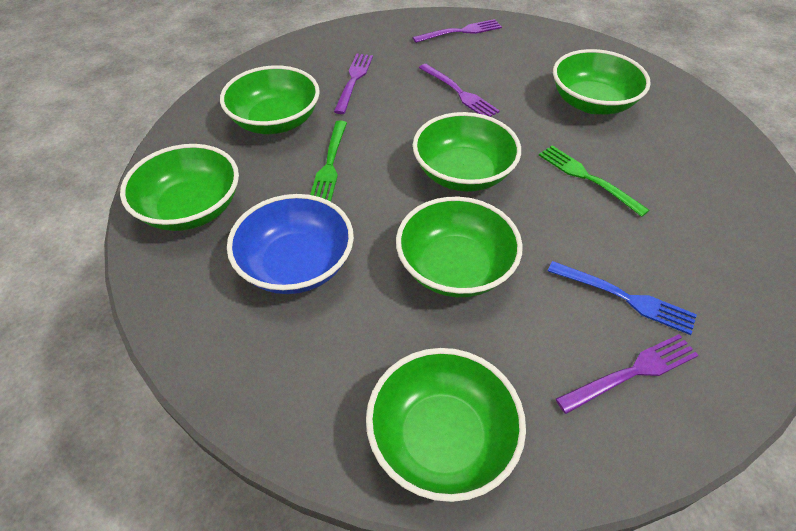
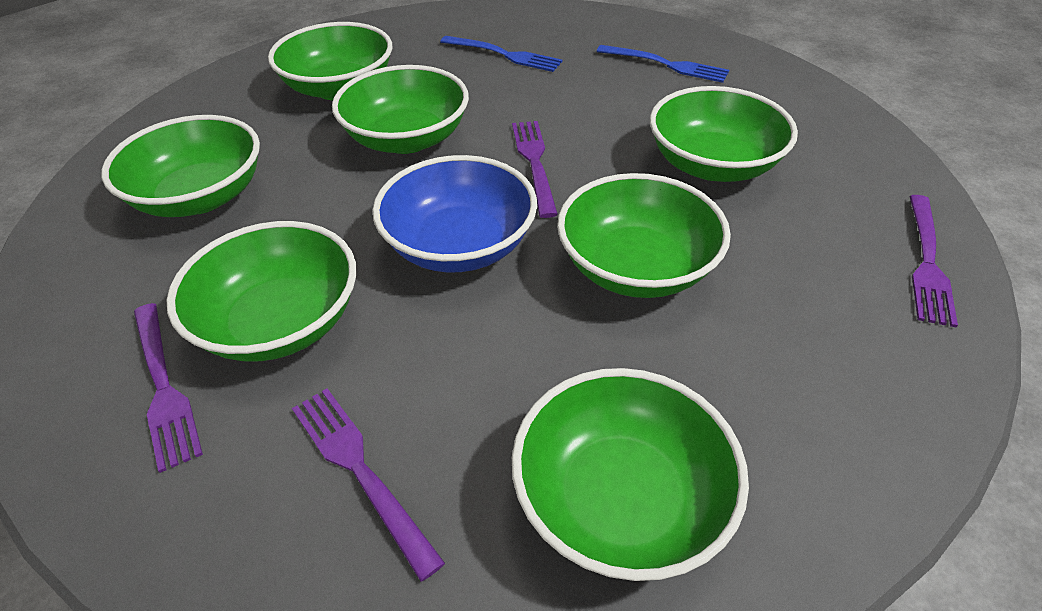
blue fork: [548,261,697,335] = 1 -> [440,36,563,72] [597,45,729,83] = 2
green bowl: [120,144,239,231] [220,65,320,134] [366,348,526,502] [396,197,523,297] [413,112,521,192] [553,49,651,114] = 6 -> [102,115,260,217] [167,221,357,361] [268,22,392,100] [332,65,469,154] [512,368,749,581] [557,173,731,298] [650,86,798,182] = 7
green fork: [310,121,347,202] [539,145,649,217] = 2 -> none = 0

